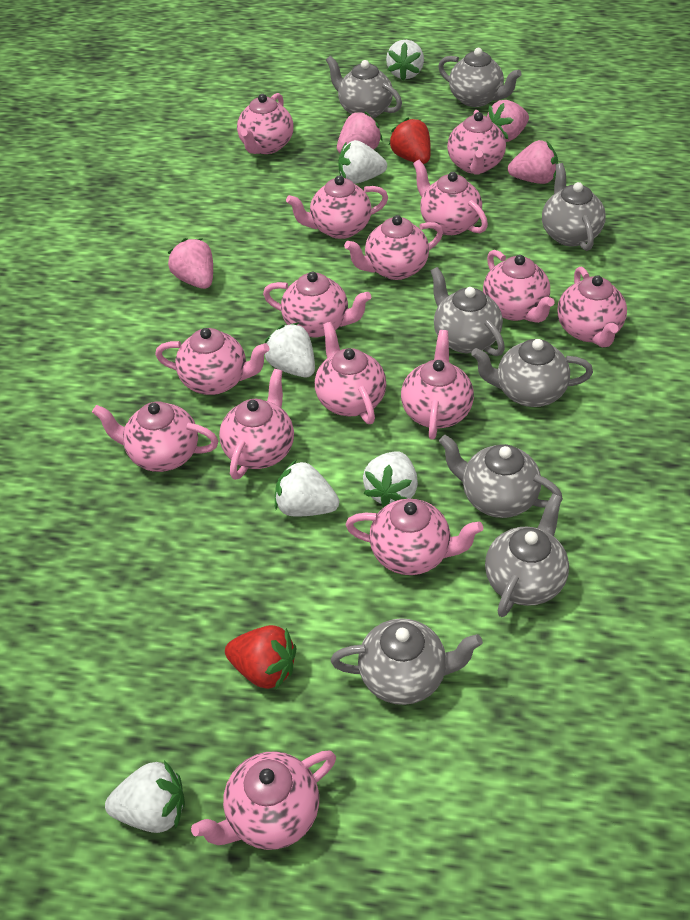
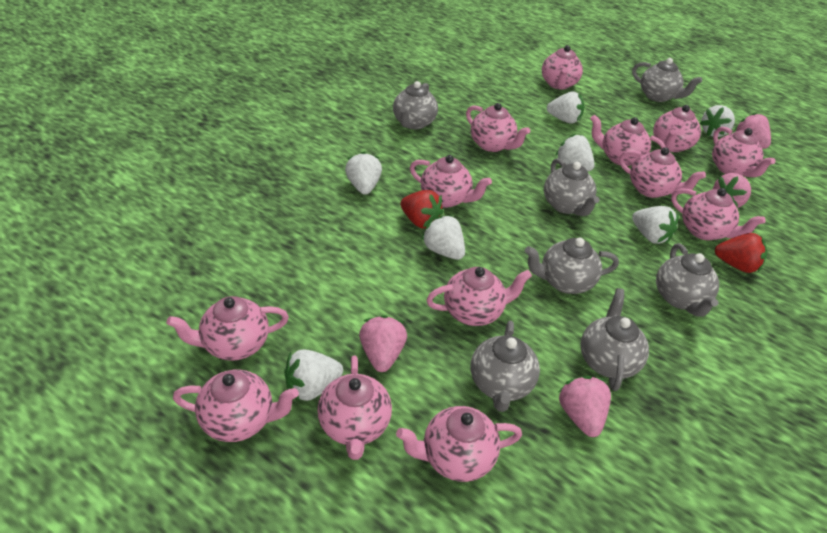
grey teapot: [326,56,402,118] [331,618,483,705] [431,267,505,356] [438,48,522,107] [439,435,563,518] [471,339,593,407] [485,494,569,617] [542,163,606,251] = 8 -> [393,81,438,129] [471,321,540,412] [525,238,619,294] [544,158,600,216] [581,288,649,391] [632,58,702,102] [656,243,719,317] = 7
pink teapot: [92,402,218,472] [155,328,269,395] [191,751,336,850] [219,369,294,480] [237,93,294,154] [263,272,371,338] [286,175,388,239] [315,322,386,424] [344,215,443,280] [346,499,483,575] [401,330,474,440] [413,160,488,235] [447,110,506,174] [483,250,555,323] [557,267,627,348] = 15 -> [167,296,289,361] [173,370,299,442] [317,355,392,460] [396,406,522,482] [410,155,492,208] [426,267,532,326] [466,103,530,152] [542,45,583,90] [590,115,666,166] [619,147,706,198] [653,105,701,152] [671,188,766,240] [712,127,776,177] = 13
white strawberry: [105,760,185,833] [264,323,315,377] [275,460,339,516] [338,140,387,184] [363,451,418,507] [386,40,424,81] = 6 -> [284,349,343,402] [345,152,382,195] [422,215,465,260] [547,92,584,123] [556,134,595,171] [632,206,679,244] [700,105,735,137] = 7

